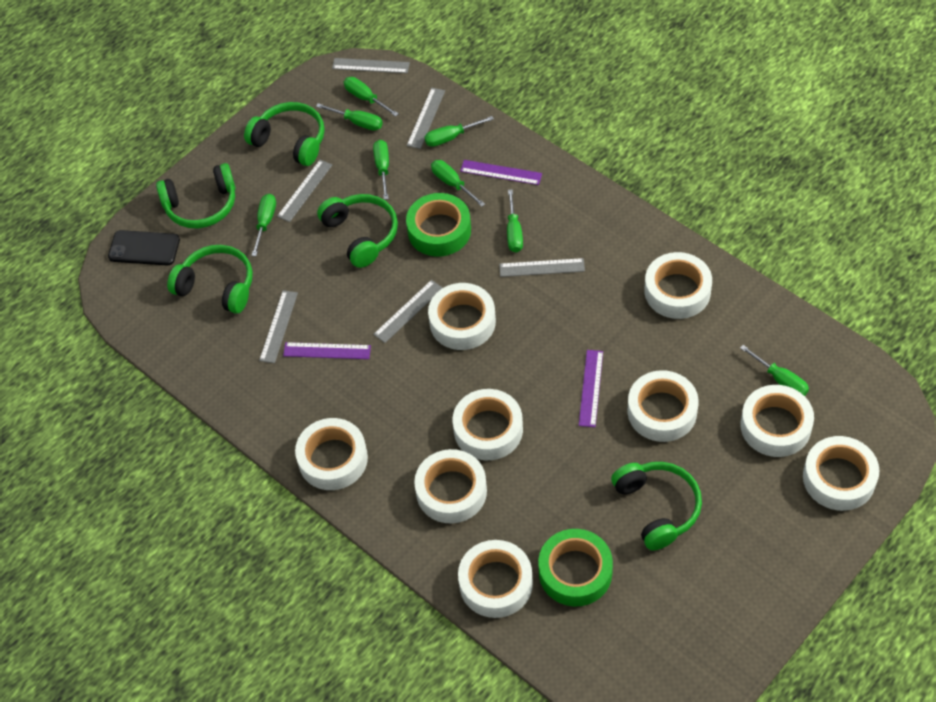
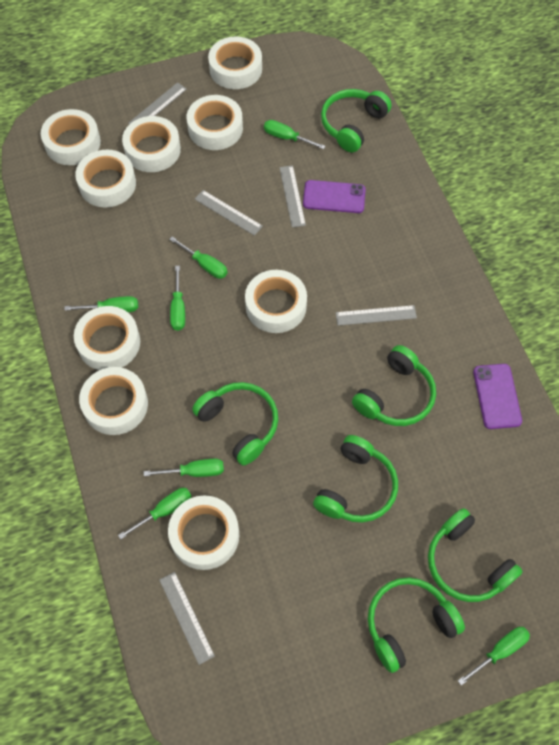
black phone: [108,230,180,265] = 1 -> none = 0
green headphones: [156,163,235,228] [167,245,253,314] [244,102,325,166] [317,194,398,268] [611,462,702,551] = 5 -> [192,382,278,466] [313,435,398,523] [321,89,391,153] [352,345,436,426] [368,577,465,673] [428,508,523,602] = 6
green screwdriver: [251,194,276,256] [316,103,383,131] [344,77,399,117] [373,140,389,200] [424,116,494,147] [431,160,485,207] [507,189,523,253] [740,345,809,396] = 8 -> [64,296,138,312] [118,488,192,539] [144,458,224,477] [169,236,228,279] [170,266,185,331] [264,120,325,149] [458,627,530,686] = 7
green tape: [406,193,471,257] [538,529,613,606] = 2 -> none = 0
grey ruler: [259,290,298,363] [277,160,332,222] [332,58,410,73] [373,280,443,343] [407,88,445,149] [499,258,585,277] = 6 -> [128,82,187,124] [159,572,215,665] [195,190,263,236] [279,165,306,228] [336,305,417,326] = 5
purple phone: none = 0 -> [303,180,366,213] [473,364,522,429] = 2
purple ruler: [283,342,371,359] [460,160,542,185] [579,350,603,427] = 3 -> none = 0

